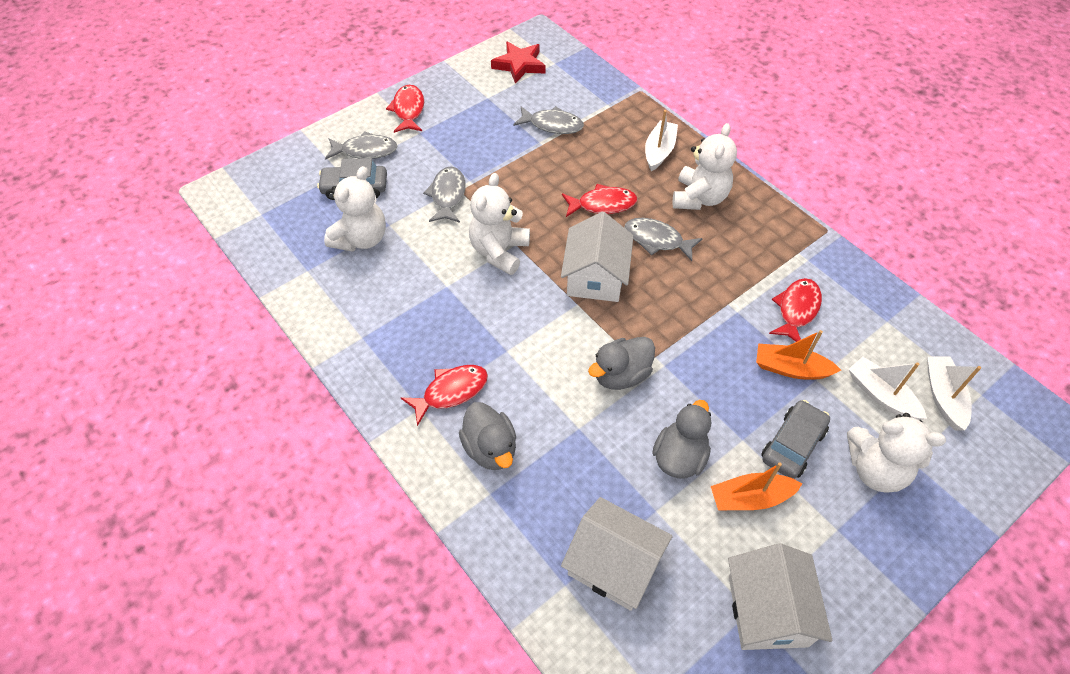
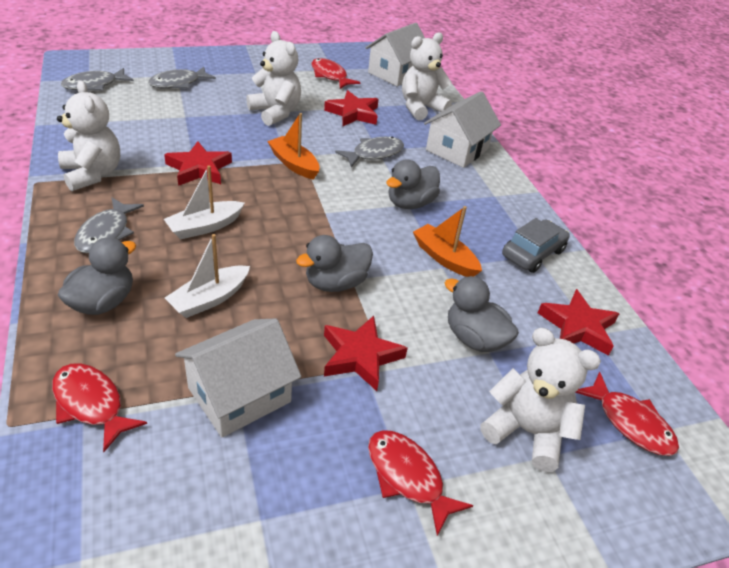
grey car: [317,158,387,200] [761,400,830,479] = 2 -> [502,218,570,273] = 1
grey duck: [459,402,516,470] [588,337,655,390] [652,400,711,479] = 3 -> [58,237,136,315] [296,235,373,292] [386,159,440,209] [445,276,519,352] = 4
red star: [491,41,546,84] = 1 -> [164,141,232,186] [324,90,379,126] [324,316,408,391] [538,289,620,356] = 4
white boat: [645,110,678,171] [849,357,927,420] [927,356,981,431] = 3 -> [164,165,244,239] [165,234,250,318] = 2

